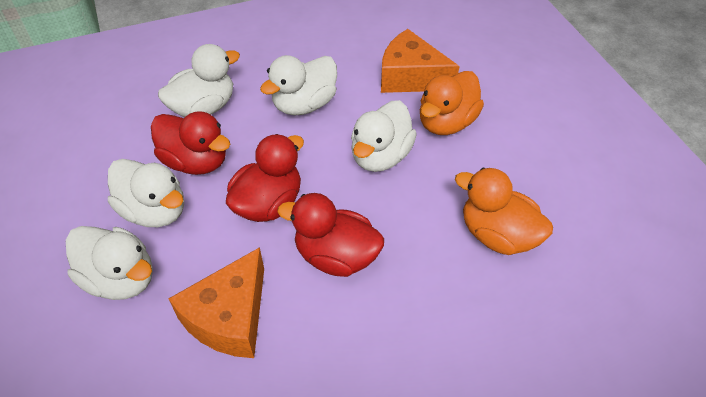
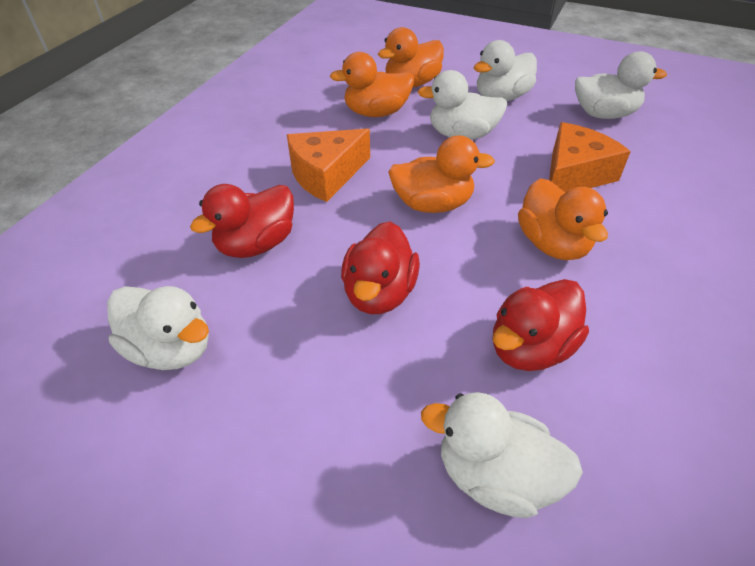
orange duck: [420,71,484,135] [455,168,553,255] = 2 -> [330,52,414,117] [378,27,444,88] [388,135,495,213] [518,178,608,260] = 4

